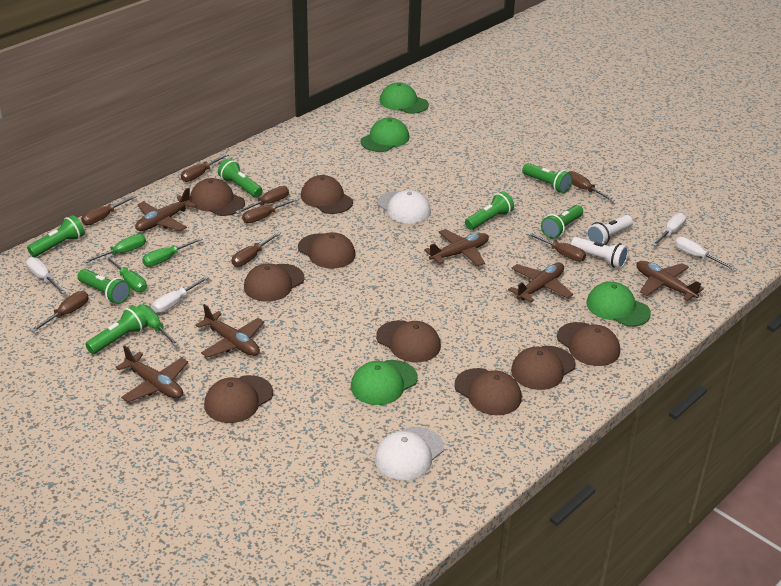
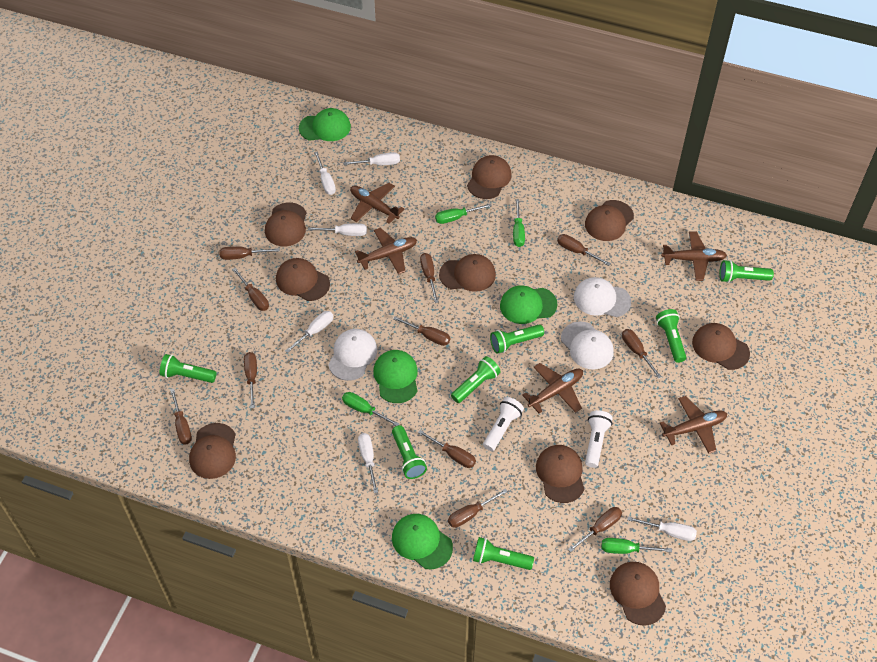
brown plane: [116,345,188,402] [135,188,197,231] [196,304,264,358] [424,229,489,266] [508,263,573,302] [637,261,704,301] = 6 -> [350,183,404,224] [355,228,417,274] [522,363,583,413] [660,396,727,454] [661,232,727,281] = 5
brown screwdriver: [30,291,89,332] [81,195,137,225] [181,154,228,182] [232,232,281,267] [235,186,289,214] [242,198,299,223] [527,232,586,262] [568,171,615,202] = 8 -> [170,389,192,444] [219,246,280,260] [232,268,269,311] [244,352,257,408] [393,316,450,346] [418,430,476,468] [420,253,439,303] [448,488,508,528] [557,234,611,266] [568,507,622,552] [622,329,662,379] = 11
white cap: [375,427,444,480] [377,190,431,224] = 2 -> [328,329,377,381] [561,321,614,370] [574,277,631,317] = 3
white screwdriver: [26,257,66,294] [152,276,209,313] [652,213,686,246] [675,237,735,270] = 4 -> [285,311,333,353] [308,223,367,236] [314,151,336,195] [343,152,400,165] [358,433,378,493] [627,516,697,541] = 6

